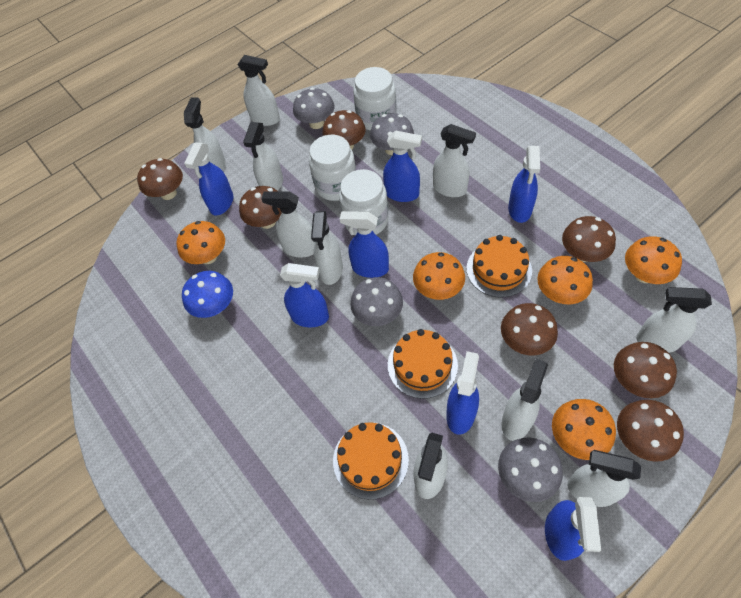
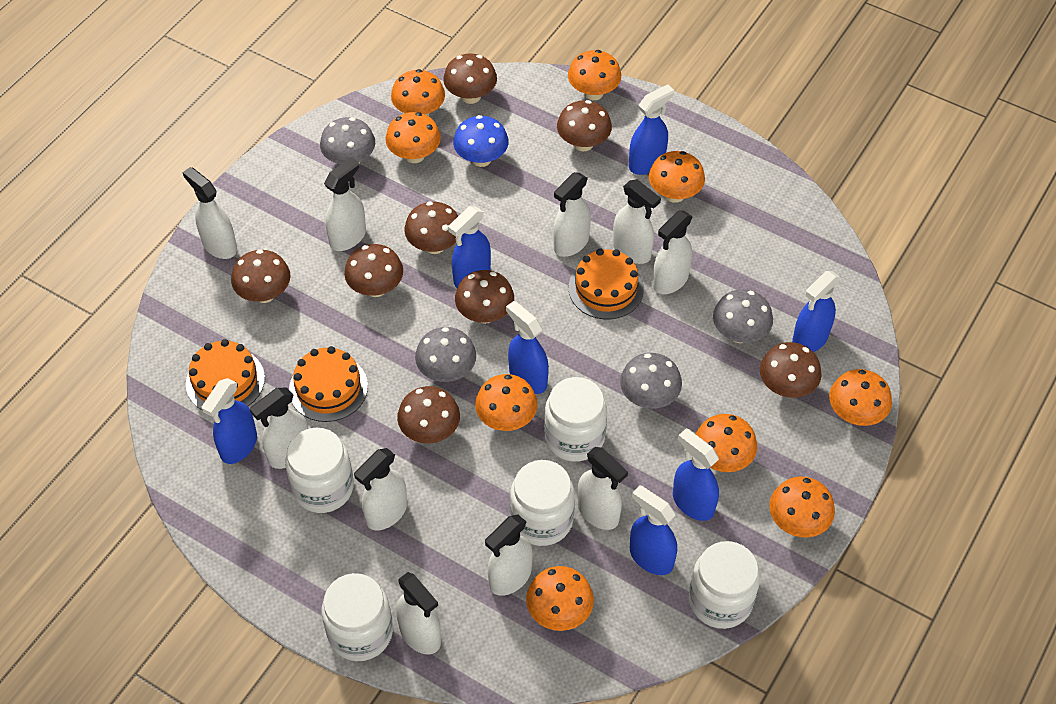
brown mushroom: [137,158,183,200] [239,186,282,229] [322,110,366,150] [501,303,558,356] [562,216,616,262] [614,342,677,398] [617,400,684,462] = 7 -> [231,250,290,303] [344,244,403,297] [397,386,460,443] [404,202,458,254] [443,53,497,104] [455,270,514,324] [557,100,612,151] [760,342,822,398] = 8
orange mushroom: [176,221,225,264] [413,252,465,300] [537,256,593,304] [552,399,616,460] [625,236,682,284] = 5 -> [385,112,441,163] [391,69,445,116] [475,374,538,431] [526,566,594,631] [568,50,621,100] [649,151,705,203] [696,414,757,472] [769,477,835,537] [829,369,892,426] = 9
white jar: [309,135,356,201] [339,169,388,235] [353,67,397,131] = 3 -> [285,428,354,513] [322,573,393,661] [510,460,575,546] [544,377,607,462] [689,541,760,629] = 5

